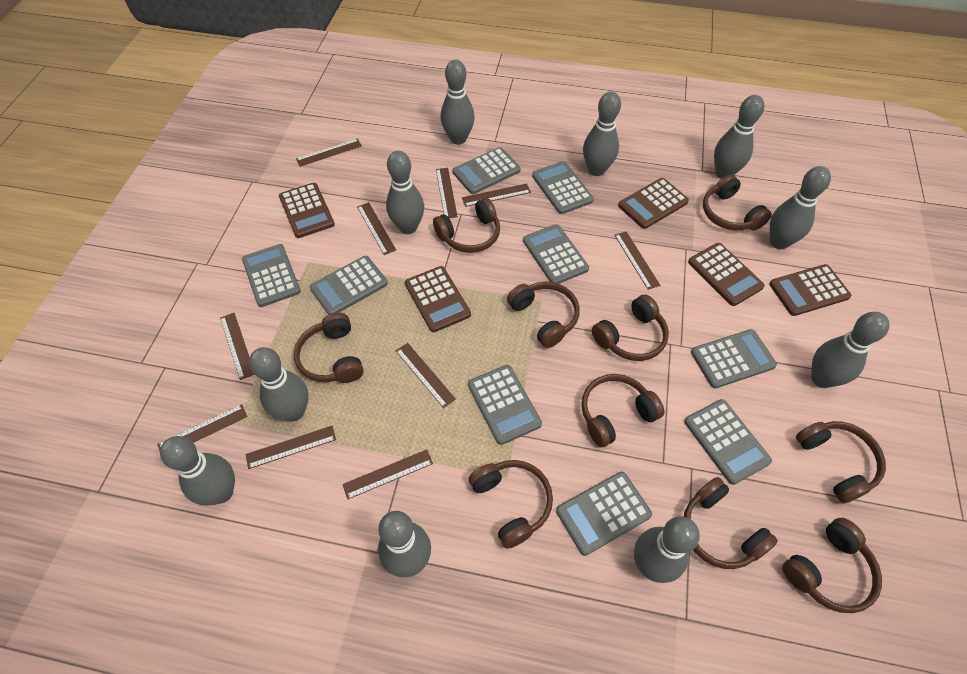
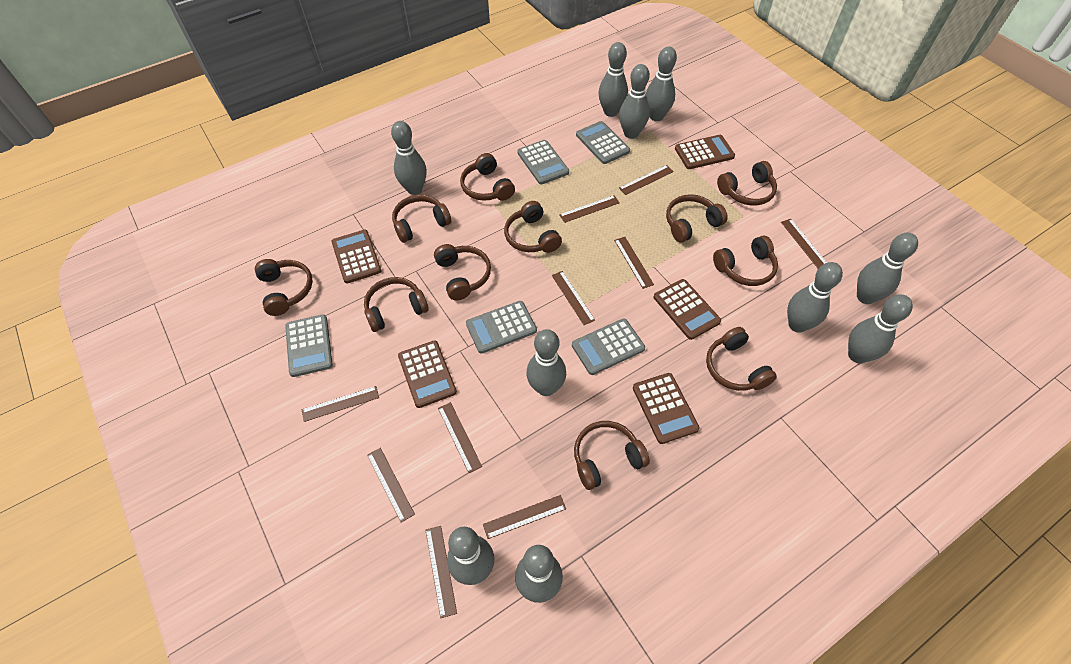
brown headphones: [294,312,364,383] [433,198,500,253] [469,460,553,549] [507,281,579,348] [581,374,664,447] [592,294,669,361] [684,477,778,569] [703,174,772,231] [782,518,882,613] [796,421,886,504] = 10 -> [255,259,313,316] [364,277,429,332] [392,195,452,243] [434,244,491,300] [460,153,515,201] [504,201,562,253] [574,421,650,490] [666,194,728,242] [706,327,777,391] [713,235,778,286] [717,161,777,206] = 11
grey calculator: [242,244,301,307] [310,256,388,315] [453,147,521,194] [468,365,542,445] [523,224,589,284] [532,161,594,214] [556,472,652,556] [684,399,772,485] [691,329,777,388] = 9 -> [285,315,333,377] [466,301,537,354] [517,140,569,185] [572,319,645,375] [576,121,630,164] = 5

